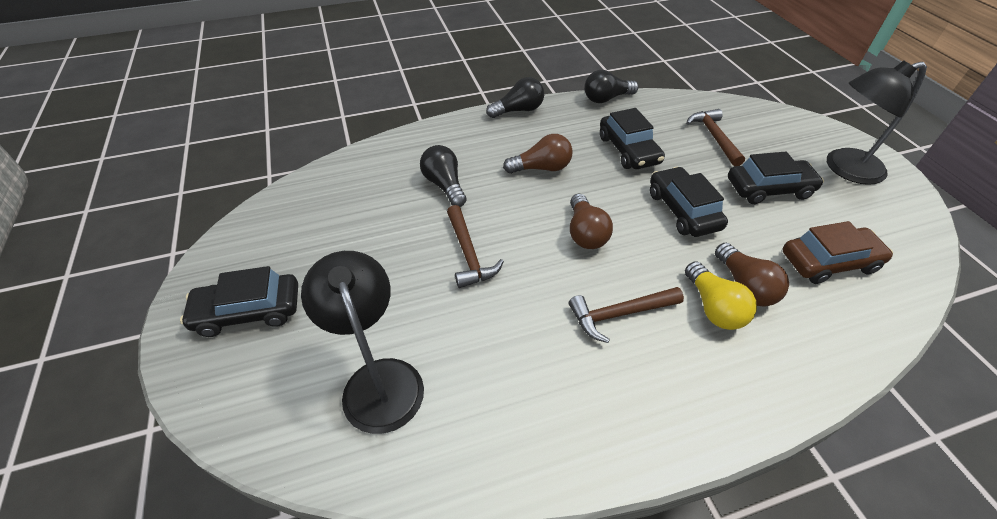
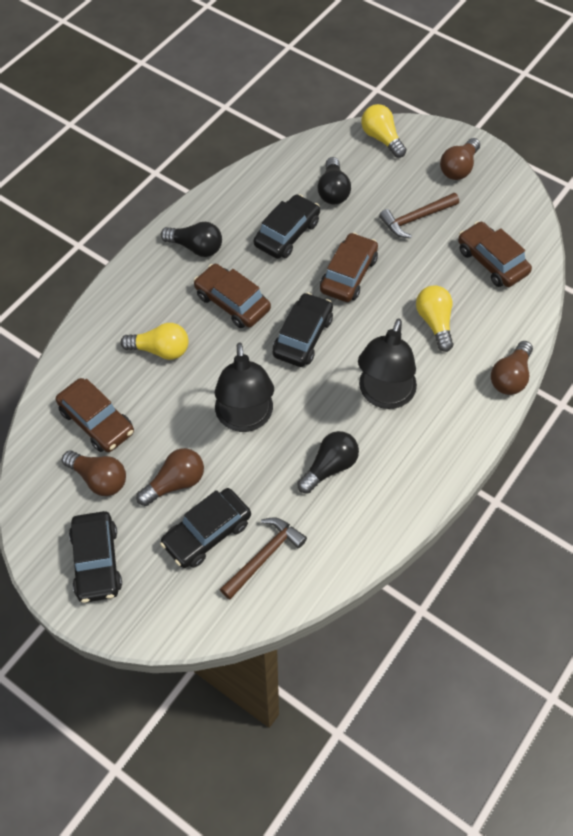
brown car: [783,221,893,284] = 1 -> [56,378,134,452] [194,264,271,328] [320,233,378,302] [458,221,532,287] = 4
brown hammer: [447,205,504,288] [569,287,684,343] [686,109,745,166] = 3 -> [220,517,307,599] [379,193,459,238] = 2
brown light bulb: [503,134,573,174] [570,194,613,249] [715,243,789,306] = 3 -> [62,451,126,496] [136,448,204,506] [440,138,480,180] [491,341,533,395] = 4
yellow light bulb: [685,261,757,330] = 1 -> [121,323,189,360] [361,104,406,158] [416,285,453,352] = 3

